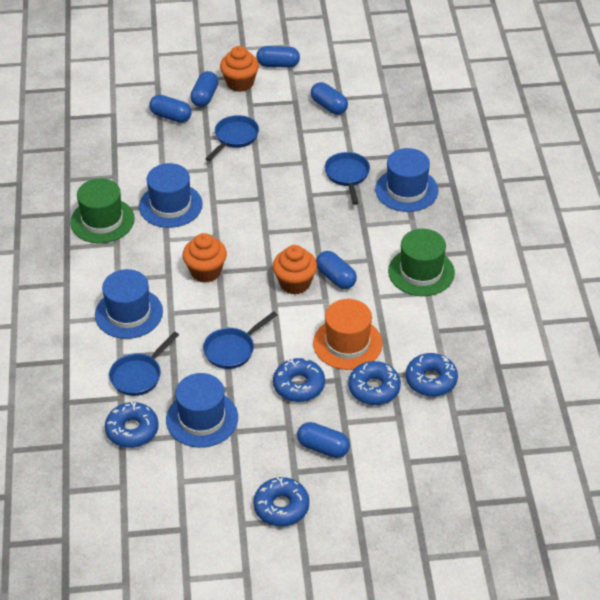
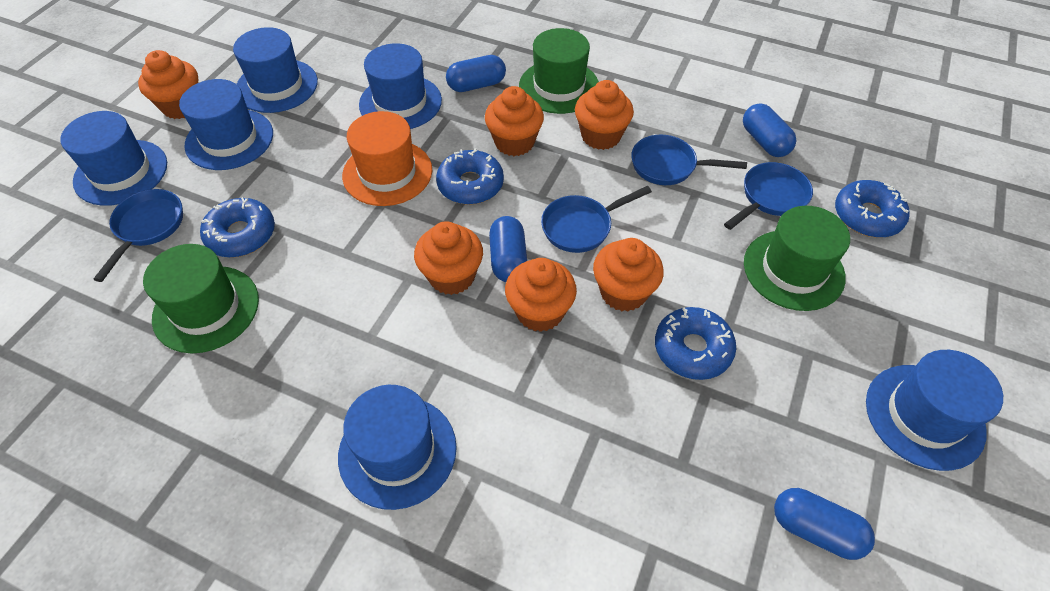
blue capsule: [149,95,191,123] [190,71,219,107] [256,46,300,68] [297,422,350,458] [311,82,348,115] [316,251,357,289] = 6 -> [446,55,506,92] [489,216,527,282] [743,103,797,157] [774,488,875,560] = 4
blue donut: [105,402,159,448] [253,477,309,527] [273,358,325,402] [348,361,401,405] [406,353,458,397] = 5 -> [200,197,275,258] [436,148,504,205] [655,307,736,380] [835,180,910,238] = 4
blue hat: [95,269,163,339] [139,163,203,228] [166,373,238,448] [375,148,438,212] = 4 -> [60,111,167,206] [179,79,273,170] [233,27,318,113] [338,385,457,510] [359,43,442,129] [866,350,1003,471] = 6
green hat: [70,178,135,243] [388,229,455,296] = 2 -> [143,244,259,353] [519,28,599,114] [744,206,850,311] = 3
orange cupcake: [183,233,227,283] [220,46,259,92] [273,245,317,294] = 3 -> [138,50,199,119] [414,221,483,295] [485,86,544,156] [505,258,577,332] [575,80,634,150] [593,238,664,312] = 6

